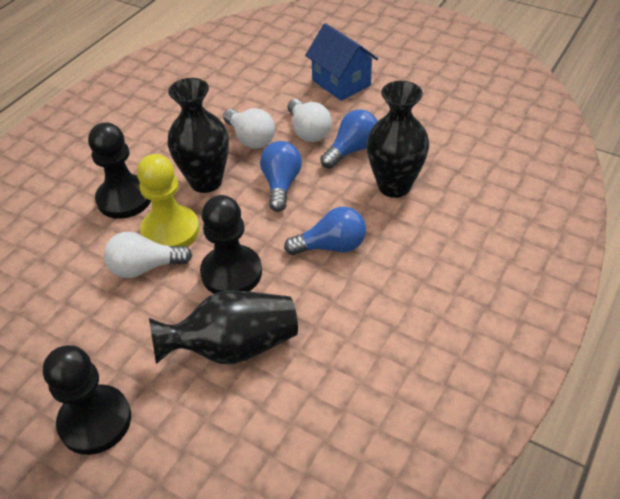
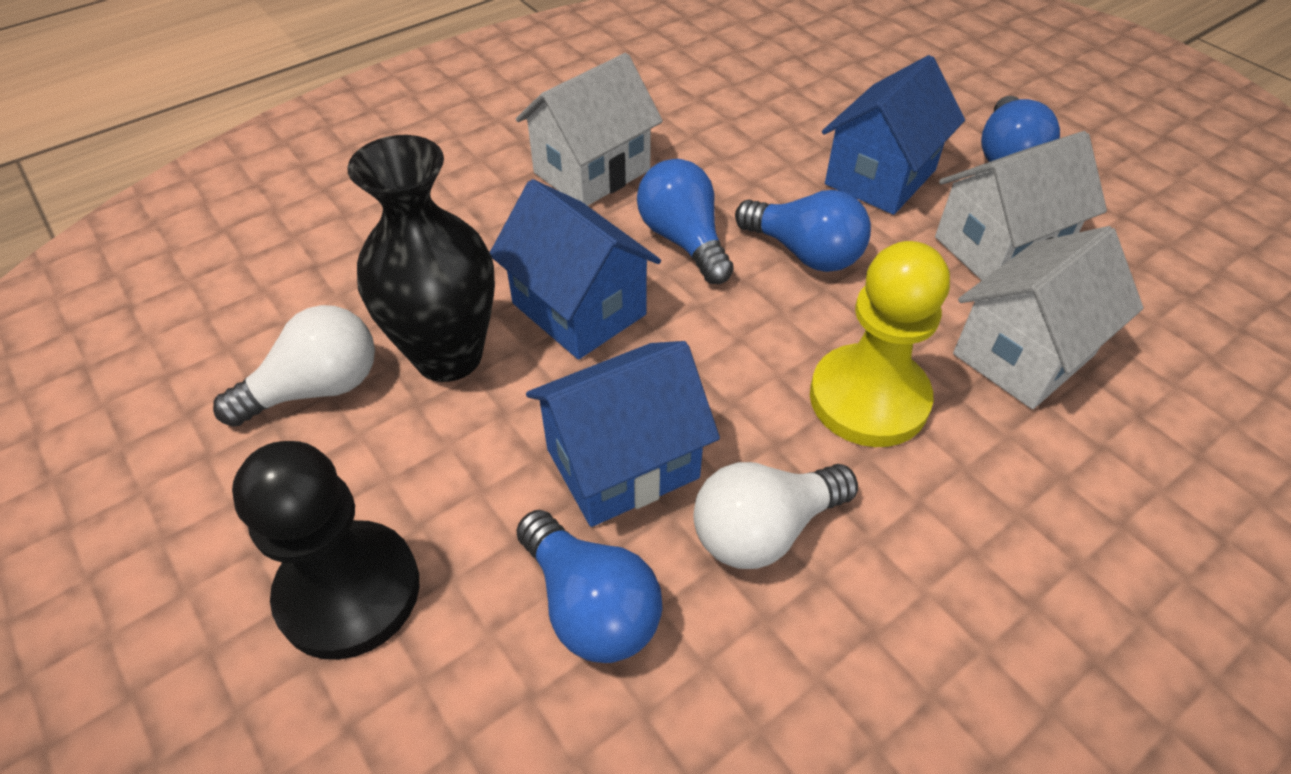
black pawn: [43,345,131,455] [88,122,151,219] [200,195,262,294] = 3 -> [232,441,419,660] = 1
black vase: [149,290,298,365] [167,78,229,193] [367,81,429,198] = 3 -> [347,135,495,382] = 1
blue house: [305,23,378,101] = 1 -> [490,179,661,359] [526,341,720,527] [822,55,965,215] = 3
blue light bulb: [260,141,302,212] [284,207,366,255] [320,109,378,168] = 3 -> [516,510,662,663] [637,159,734,284] [735,190,871,272] [981,96,1060,162] = 4
white house: none = 0 -> [516,53,663,206] [935,131,1107,281] [953,226,1143,409] = 3
white light bulb: [104,232,192,278] [223,108,275,149] [288,99,332,142] = 3 -> [213,305,375,427] [693,462,858,569] = 2

